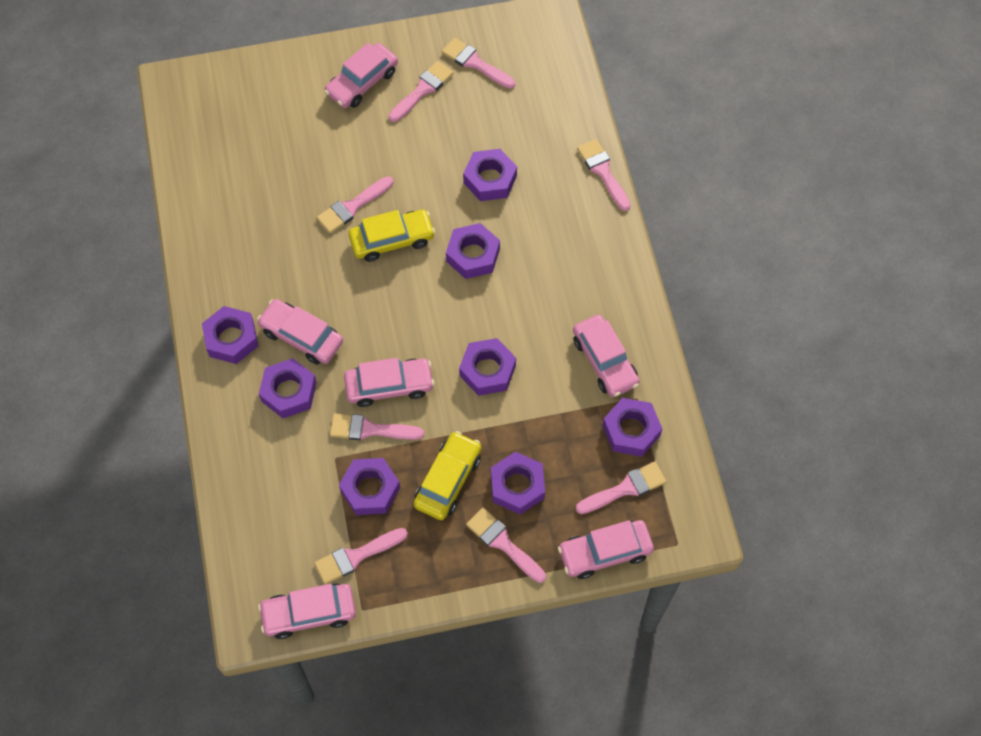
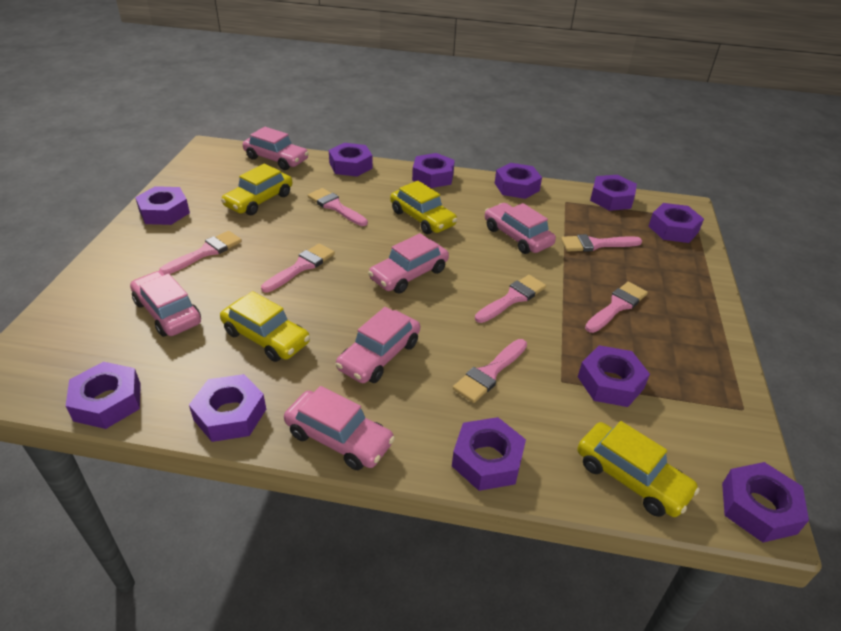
pink brush: [314,528,408,584] [317,176,393,233] [330,413,424,440] [389,61,454,122] [442,38,515,89] [466,508,546,583] [576,462,666,514] [577,139,631,211] = 8 -> [159,231,242,275] [261,243,335,292] [308,188,368,226] [453,339,527,403] [475,275,546,323] [561,234,642,252] [585,282,648,333] = 7
purple nut: [202,306,258,364] [259,358,317,418] [339,458,400,515] [446,223,500,279] [459,338,516,396] [463,149,517,201] [491,452,545,514] [602,398,662,457] = 8 -> [66,362,141,429] [135,186,190,225] [189,374,266,442] [329,143,373,177] [412,153,455,188] [452,417,526,491] [495,163,542,199] [578,345,650,407] [590,175,637,211] [649,203,704,243] [722,462,809,542] = 11
yellow car: [348,210,435,262] [414,431,481,520] = 2 -> [220,291,310,362] [221,164,292,215] [390,181,457,234] [577,421,700,517] = 4

